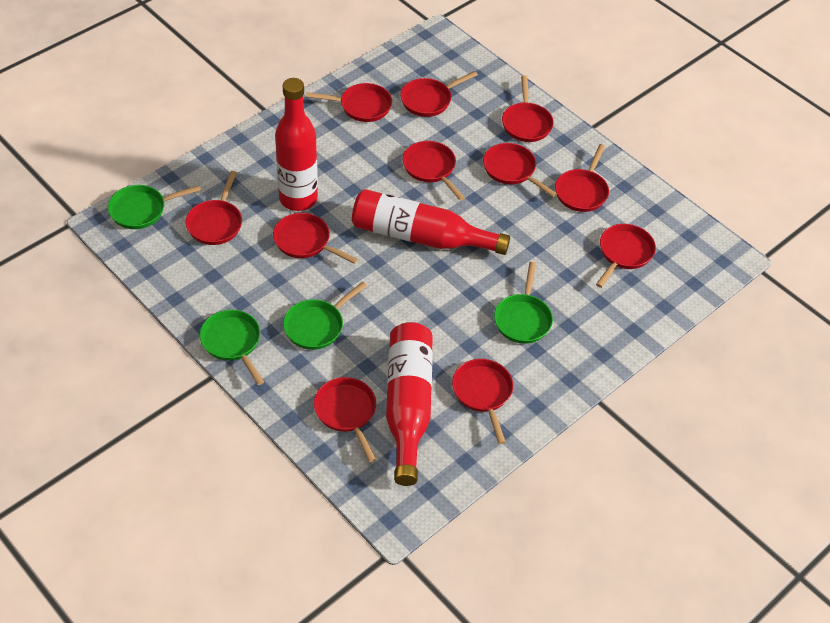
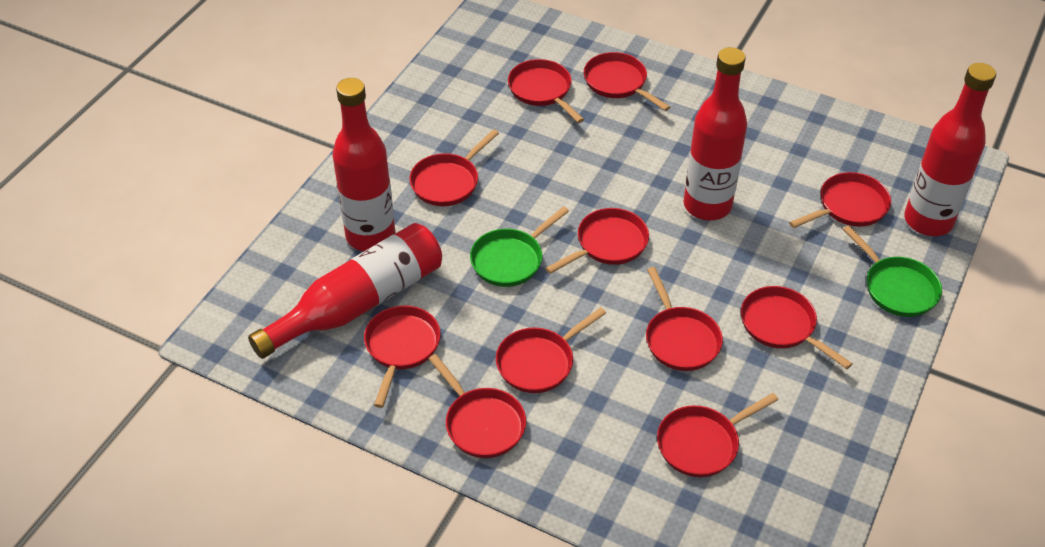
green pan: [108,185,201,229] [200,310,264,385] [283,282,367,350] [494,262,553,344] = 4 -> [470,206,569,287] [843,225,942,317] = 2
red bottle: [275,78,318,211] [352,189,510,255] [386,322,433,486] = 3 -> [248,223,442,359] [333,78,395,251] [684,47,747,220] [904,63,996,236] = 4

